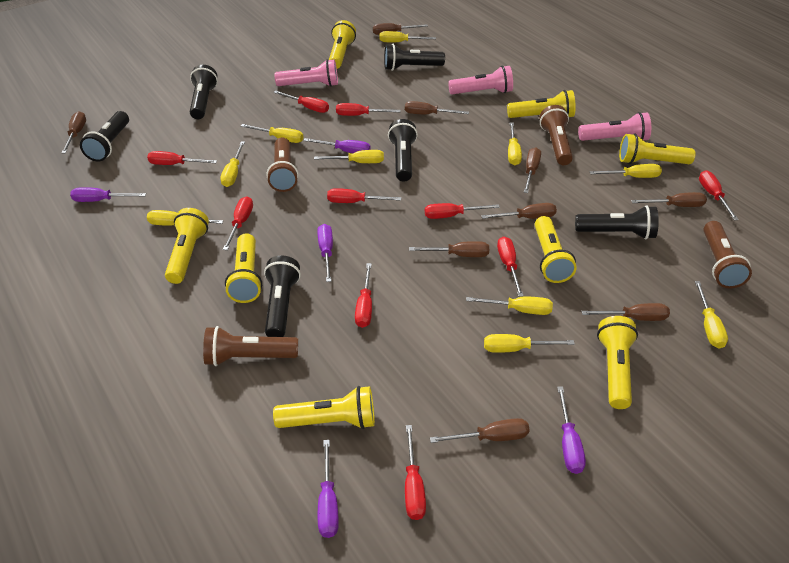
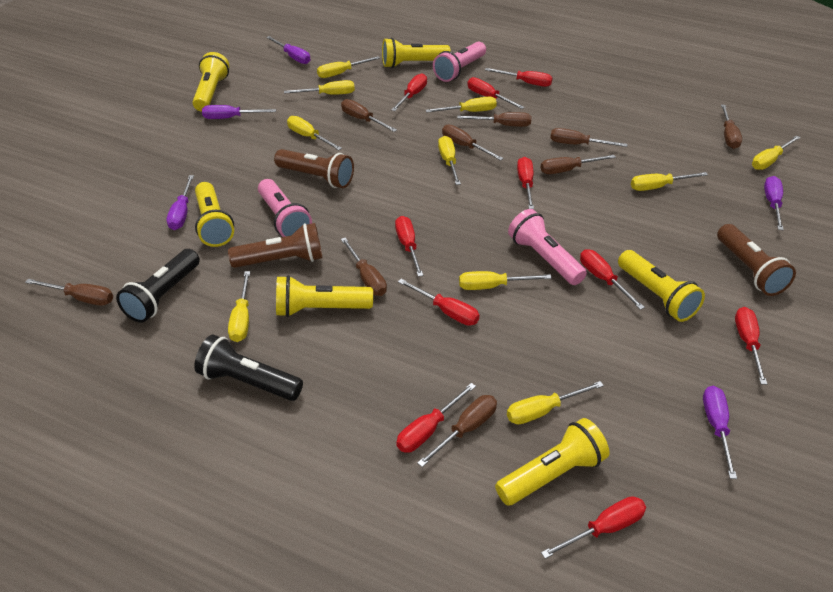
black flashlight: [80,111,129,162] [190,65,218,119] [264,255,301,337] [384,44,445,71] [388,119,418,182] [575,205,659,239] = 6 -> [116,249,200,323] [194,335,303,401] = 2
brown flashlight: [203,326,298,366] [267,138,299,192] [540,105,573,165] [703,221,752,288] = 4 -> [228,223,322,268] [274,149,354,188] [717,224,796,296] = 3
yellow flashlight: [165,208,209,284] [225,233,262,303] [273,386,375,429] [329,20,356,69] [507,90,576,118] [535,216,577,283] [597,316,638,409] [619,133,695,164] = 8 -> [192,52,229,111] [195,182,234,247] [276,275,373,317] [382,38,451,68] [495,418,609,506] [618,250,705,322] = 6

